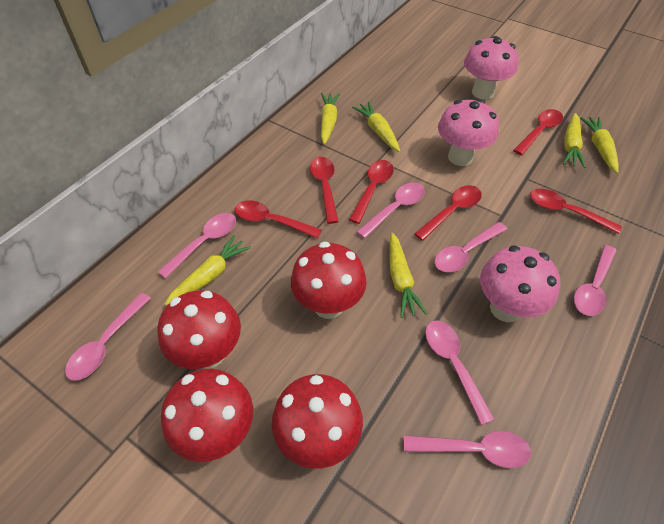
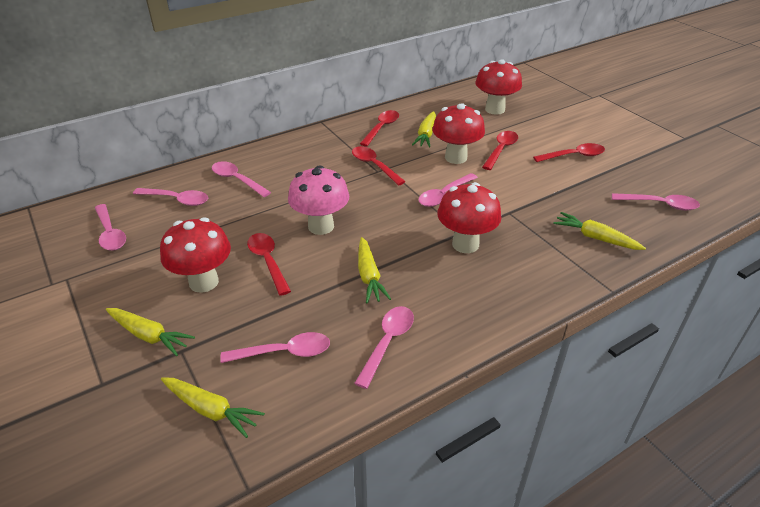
pink mushroom: [438,99,499,166] [464,36,518,100] [480,246,561,322] = 3 -> [288,165,349,235] = 1
red spoon: [235,201,322,239] [310,157,339,224] [349,160,394,224] [415,185,482,241] [513,109,563,155] [530,189,622,234] = 6 -> [247,233,291,296] [352,146,406,186] [360,110,399,146] [482,131,518,170] [533,143,605,162] = 5
yellow carrot: [165,235,251,306] [321,93,340,145] [352,101,400,152] [389,233,427,318] [563,113,586,168] [580,117,619,174] = 6 -> [106,308,195,356] [161,377,265,438] [358,237,391,304] [412,111,436,147] [554,212,646,250] = 5

